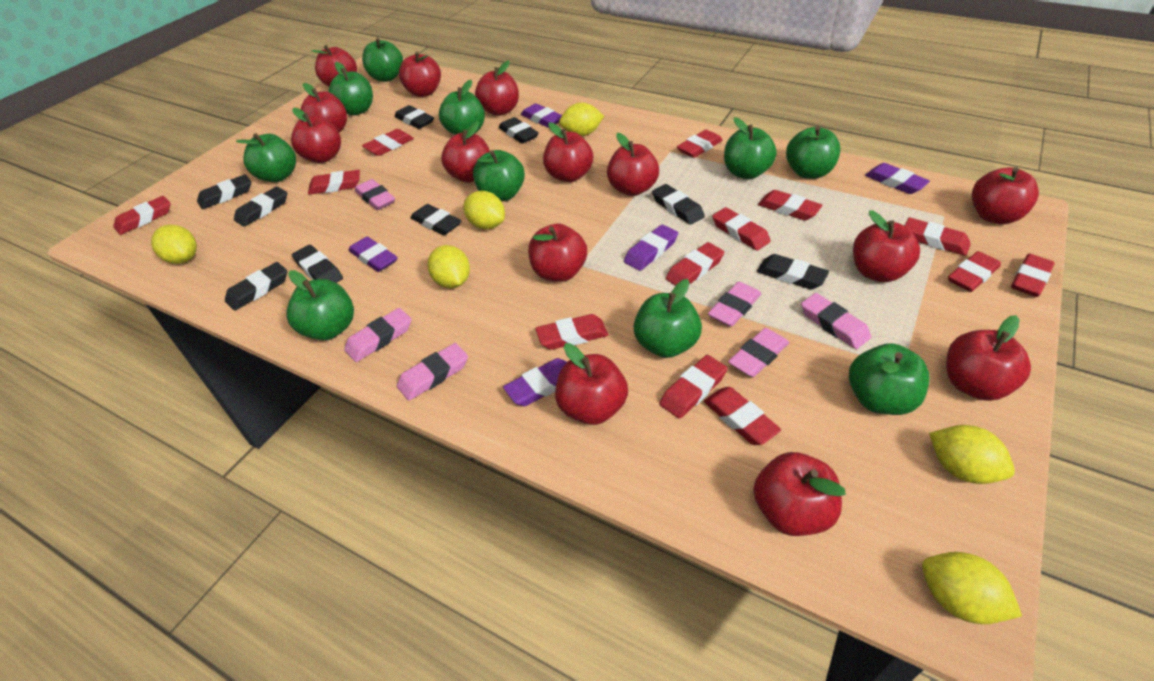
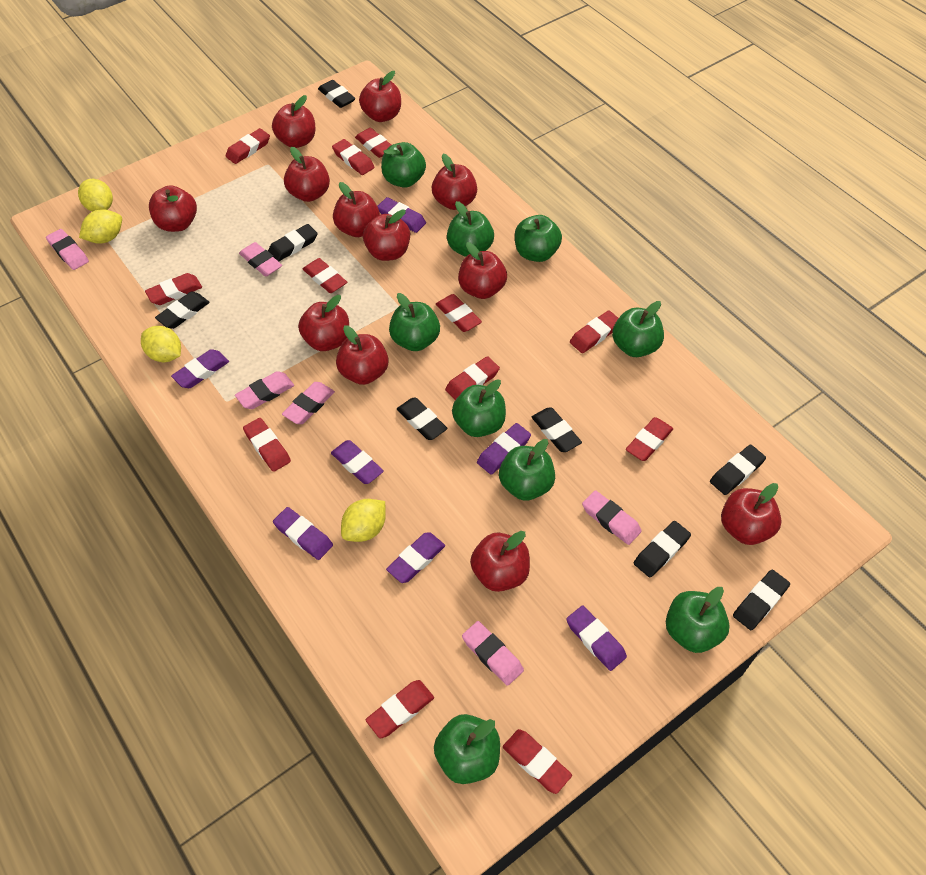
black eraser: [197,174,251,209] [225,262,287,311] [234,187,287,227] [292,245,343,283] [395,105,434,129] [410,204,461,235] [499,117,539,144] [652,184,705,225] [757,254,829,289] = 9 -> [155,292,210,329] [268,224,317,262] [318,80,355,108] [397,397,448,440] [532,408,582,452] [634,521,691,578] [710,445,766,495] [733,570,790,630] = 8
green apple: [236,133,296,182] [286,270,354,340] [329,62,373,115] [362,38,403,82] [439,80,485,135] [473,150,525,201] [633,279,702,358] [724,117,777,179] [786,126,840,179] [849,343,929,415] = 10 -> [381,142,426,188] [389,293,440,351] [434,714,500,784] [447,201,494,257] [452,380,506,437] [499,439,555,501] [515,215,562,262] [612,301,664,357] [666,587,730,653] = 9
purple eraser: [349,236,398,272] [503,358,567,406] [521,103,562,128] [624,225,678,271] [865,163,930,194] = 5 -> [171,349,229,388] [273,507,333,560] [331,440,384,484] [377,197,426,233] [386,532,445,583] [477,423,531,475] [566,606,627,671] = 7
red apple: [291,108,341,163] [300,83,347,133] [311,45,357,87] [399,52,441,97] [441,121,490,183] [475,60,519,116] [528,224,587,282] [543,122,593,182] [555,343,628,425] [607,133,659,196] [753,452,846,536] [853,210,920,282] [946,315,1031,401] [972,167,1039,224] = 14 -> [149,185,197,232] [272,95,316,148] [284,147,330,202] [298,295,349,351] [333,182,380,237] [336,325,389,385] [359,71,401,122] [363,209,410,261] [432,154,477,210] [458,242,507,299] [470,531,530,592] [721,483,782,545] = 12
red eraser: [114,196,170,235] [308,170,360,195] [362,129,414,156] [535,314,608,350] [660,355,727,419] [666,242,725,286] [677,130,723,158] [704,387,781,445] [712,207,771,251] [758,190,822,221] [905,218,971,256] [948,251,1001,292] [1011,254,1055,297] = 13 -> [145,273,202,305] [226,128,270,164] [243,418,291,472] [303,258,347,293] [332,139,375,175] [355,128,391,158] [366,680,434,738] [436,294,482,332] [445,356,500,400] [503,729,572,794] [570,310,619,353] [626,417,673,461] = 12
yellow lemon: [151,224,197,264] [428,245,470,288] [464,191,505,229] [559,103,604,136] [922,552,1022,624] [929,425,1015,484] = 6 -> [78,179,113,212] [79,209,122,244] [141,326,181,362] [341,499,386,542] = 4

